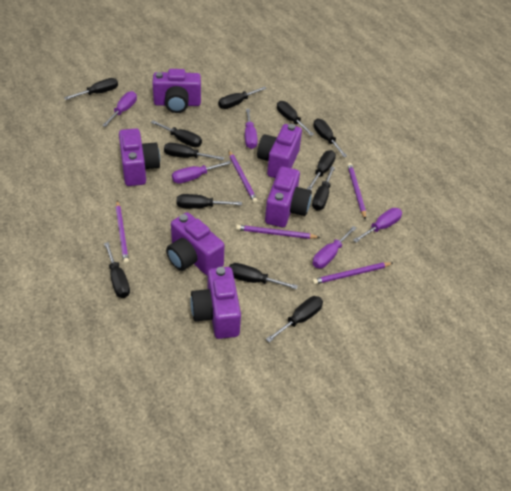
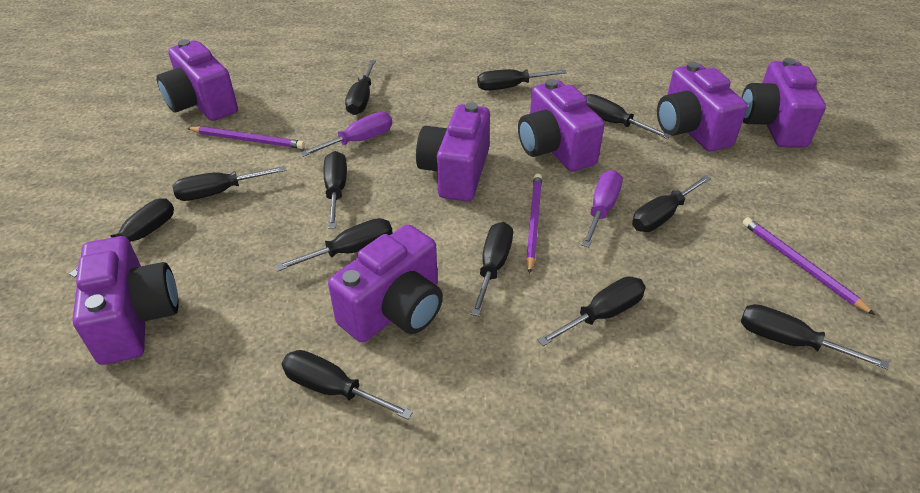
purple camera: [119,128,160,186] [152,69,201,113] [166,212,224,275] [190,267,241,339] [257,124,302,178] [265,167,312,227] = 6 -> [72,236,179,365] [156,39,238,121] [328,224,443,342] [416,102,490,201] [518,79,605,171] [657,62,747,152] [741,58,826,148] = 7
purple pencil: [116,201,129,264] [229,151,258,203] [236,225,320,239] [312,262,393,284] [347,163,366,220] = 5 -> [187,126,305,149] [526,174,542,274] [743,217,875,315] = 3
purple screwdriver: [102,91,137,127] [172,161,231,184] [245,109,258,149] [313,226,357,268] [353,208,402,243] = 5 -> [299,112,392,157] [581,170,623,247] = 2

